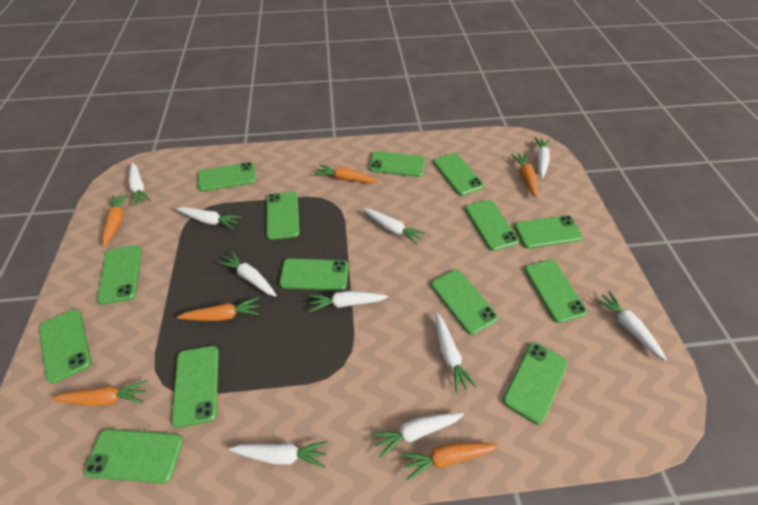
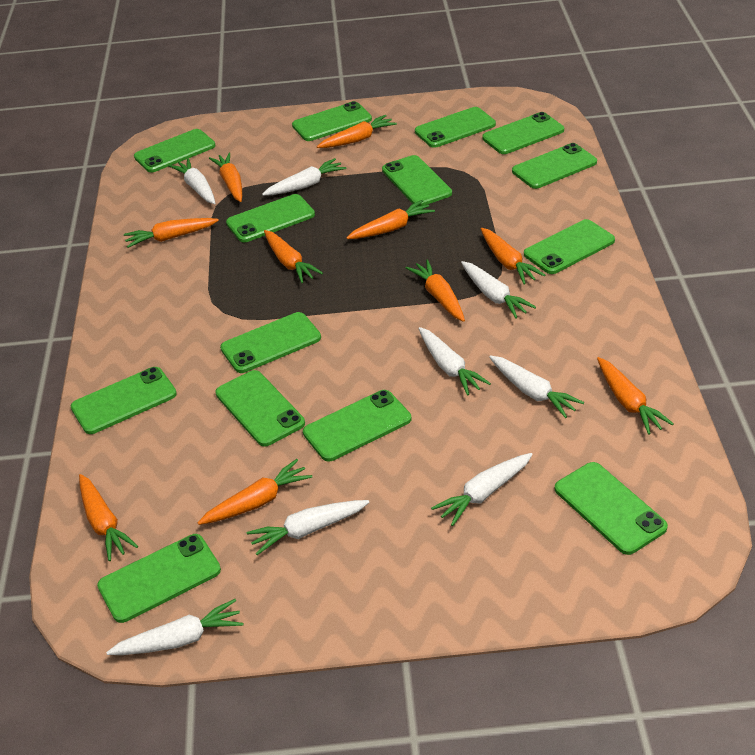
orange carrot: [51,380,148,406] [102,194,129,247] [177,297,260,321] [315,165,378,183] [401,443,499,481] [511,153,538,198] = 6 -> [79,474,138,561] [124,218,219,248] [198,459,312,525] [209,153,242,202] [264,230,323,283] [317,115,397,148] [346,200,435,239] [406,260,465,322] [481,228,545,284] [597,357,674,435] = 10
white carrot: [128,163,151,206] [176,207,241,230] [218,251,277,297] [229,441,328,468] [309,291,388,312] [363,209,425,245] [371,413,464,458] [436,313,477,393] [534,137,550,179] [595,291,667,361] = 10 -> [106,599,244,655] [169,158,215,204] [247,500,369,555] [262,158,346,196] [419,327,491,395] [431,453,533,526] [461,261,536,318] [489,356,584,418] = 8

